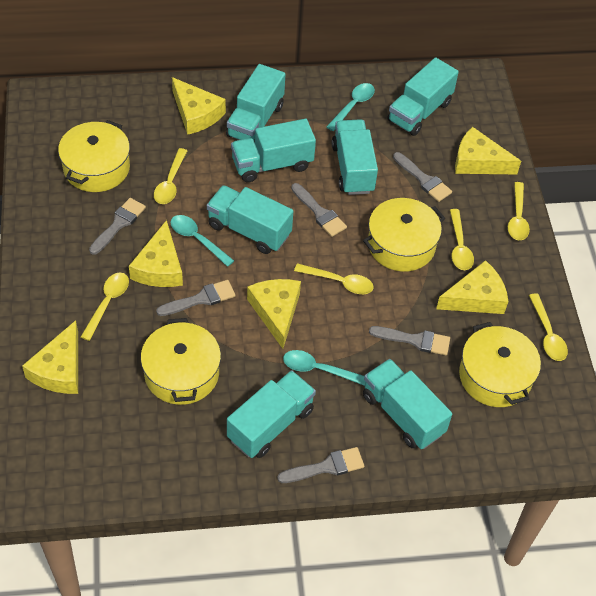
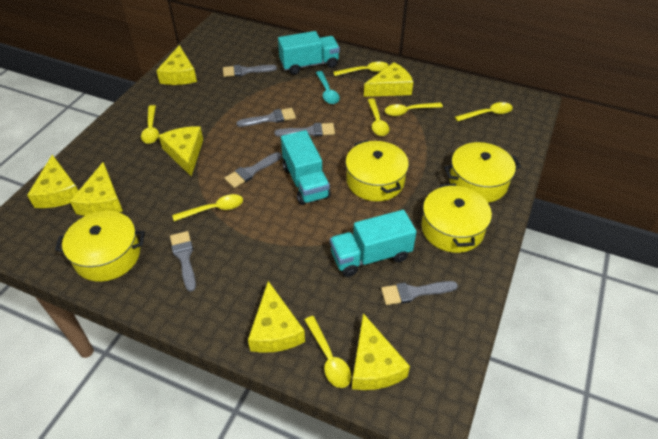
turquoise spoon: [170,215,234,267] [283,350,365,386] [327,83,375,131] = 3 -> [316,71,340,104] = 1
turquoise truck: [207,185,293,254] [226,64,285,142] [227,370,316,458] [231,119,316,183] [332,119,378,195] [363,359,452,449] [387,57,459,136] = 7 -> [278,31,340,75] [281,130,331,205] [330,210,416,277] = 3
yellow cheese: [22,320,78,394] [129,220,183,287] [172,77,226,135] [247,279,301,349] [436,260,508,314] [455,127,521,174] = 6 -> [27,155,78,208] [70,162,123,216] [156,45,197,85] [158,127,203,176] [248,281,305,353] [352,313,410,390] [364,62,413,97] = 7
yellow spoon: [81,273,129,341] [154,148,187,204] [294,263,374,294] [450,209,474,270] [508,182,530,240] [529,293,568,361] = 6 -> [141,105,159,144] [172,194,243,221] [305,316,351,388] [333,62,389,76] [368,98,390,136] [385,102,443,116] [455,102,513,122] = 7

